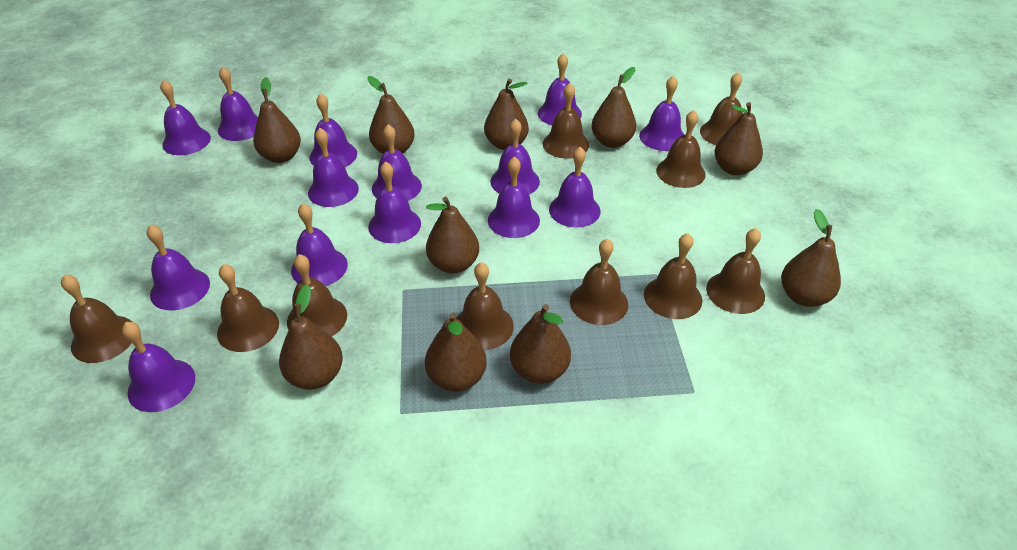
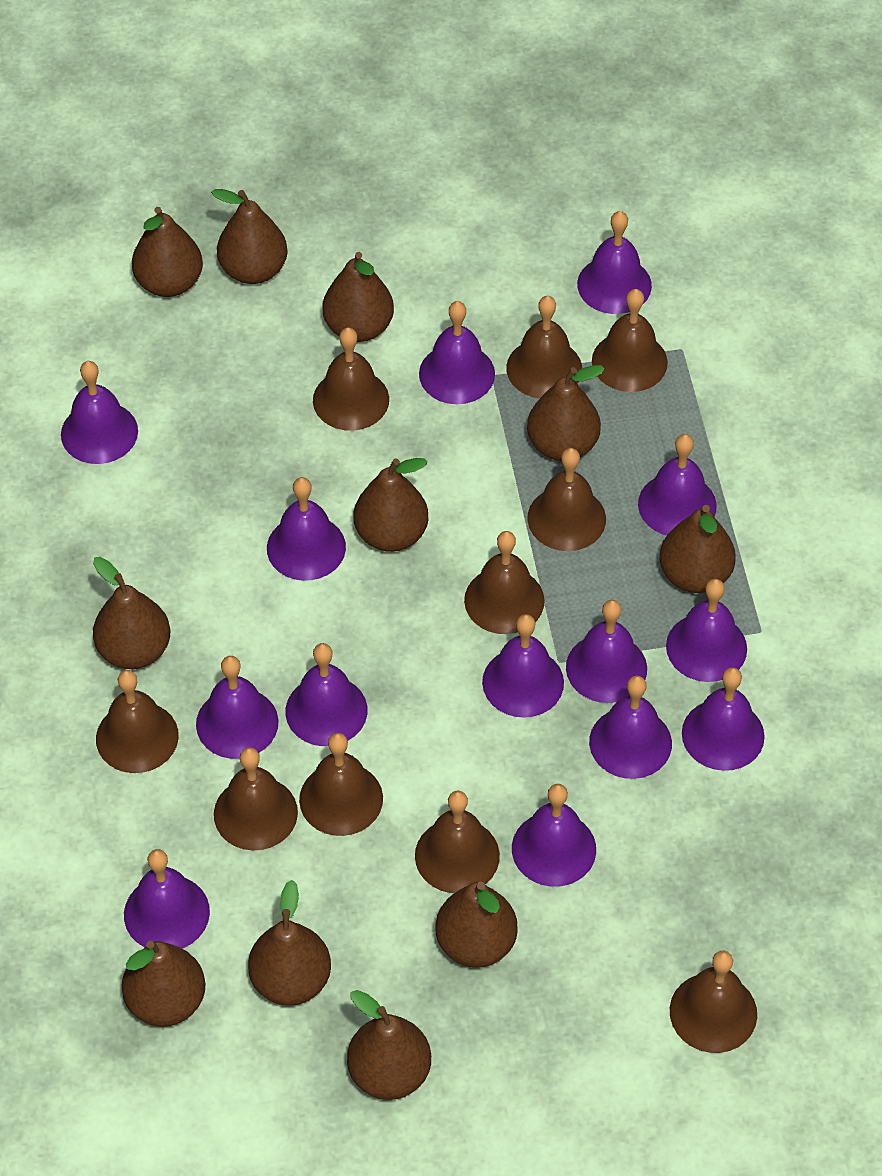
brown pear: [253,77,301,163] [279,285,343,390] [368,76,415,154] [425,312,487,392] [426,197,479,273] [484,79,529,150] [510,304,571,384] [591,67,636,148] [714,102,763,175] [781,209,841,307] = 10 -> [93,557,170,669] [122,941,205,1027] [132,207,203,297] [211,189,288,284] [248,880,331,1006] [323,252,394,342] [347,990,431,1100] [354,458,428,552] [435,882,518,967] [527,365,605,461] [660,505,736,593] = 11

